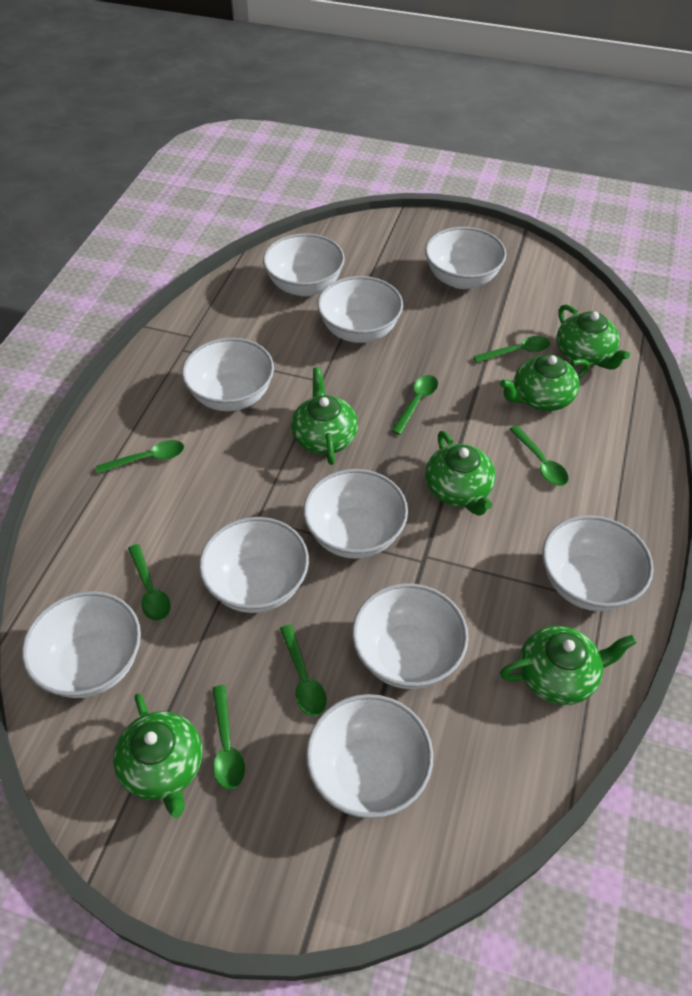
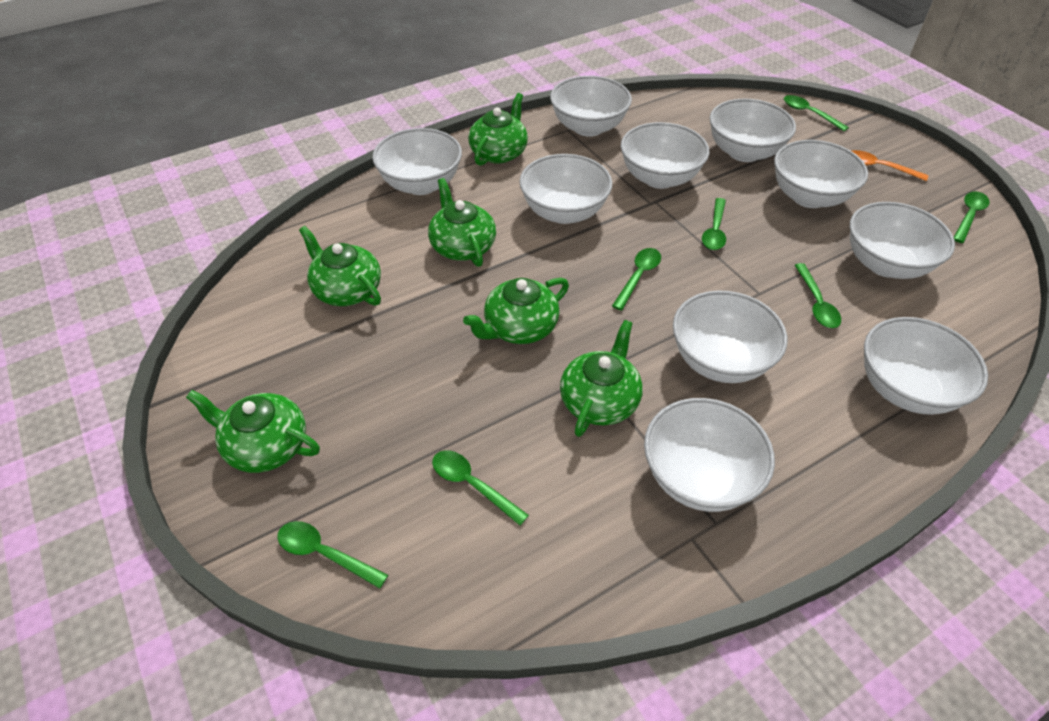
orange spoon: none = 0 -> [852,150,928,181] = 1

